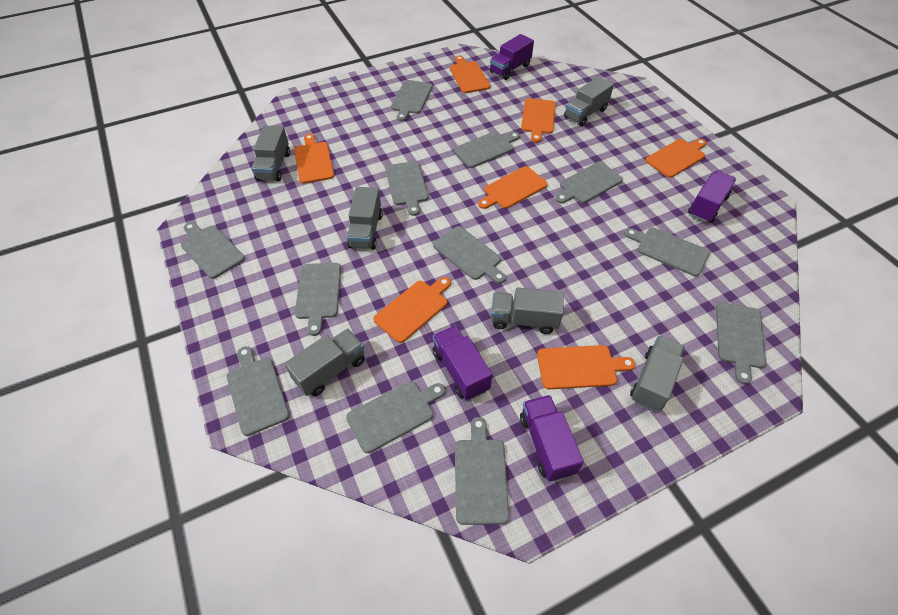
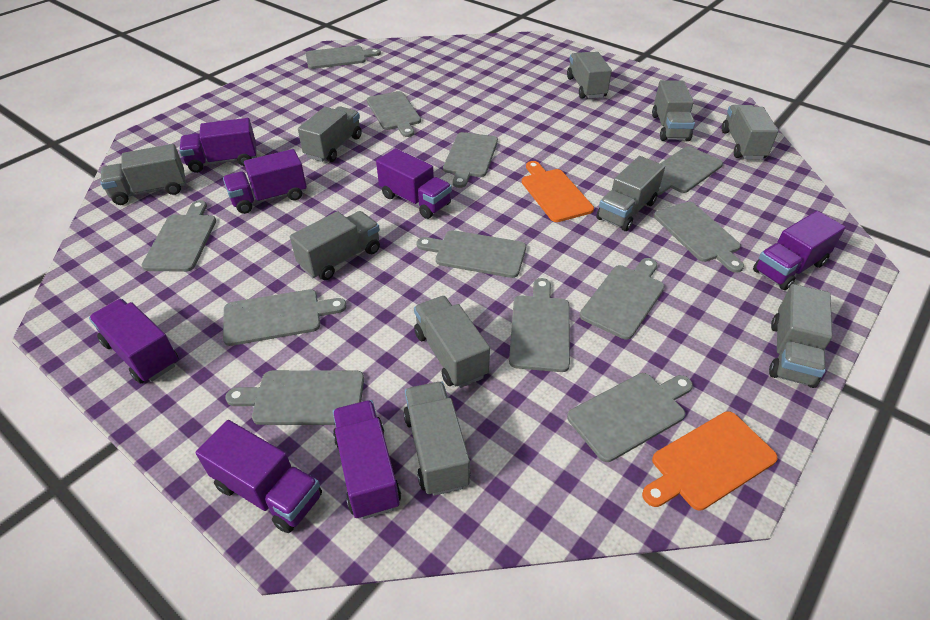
grey truck: [252,125,290,181] [284,329,365,396] [347,187,383,250] [491,287,563,334] [564,76,614,126] [630,336,685,412] = 6 -> [101,144,186,205] [290,211,380,280] [298,106,362,162] [403,381,470,496] [414,296,490,388] [567,52,612,99] [596,156,665,231] [652,80,695,141] [722,105,778,159] [769,284,832,388] = 10
orange cutting board: [294,134,334,184] [373,277,451,343] [450,56,490,93] [478,166,548,209] [521,98,555,143] [537,345,635,390] [645,139,707,178] = 7 -> [522,161,594,222] [642,411,778,511] = 2
purple truck: [433,326,492,400] [490,34,534,80] [520,395,584,481] [688,170,736,223] = 4 -> [89,299,178,384] [179,118,257,173] [195,420,322,533] [223,149,307,214] [333,400,401,519] [376,148,452,219] [753,211,846,290] = 7

